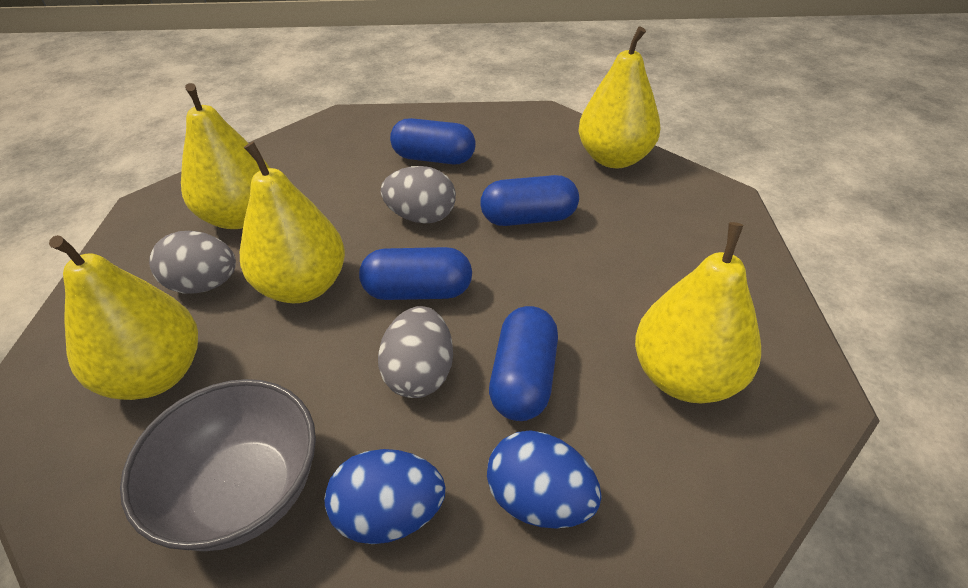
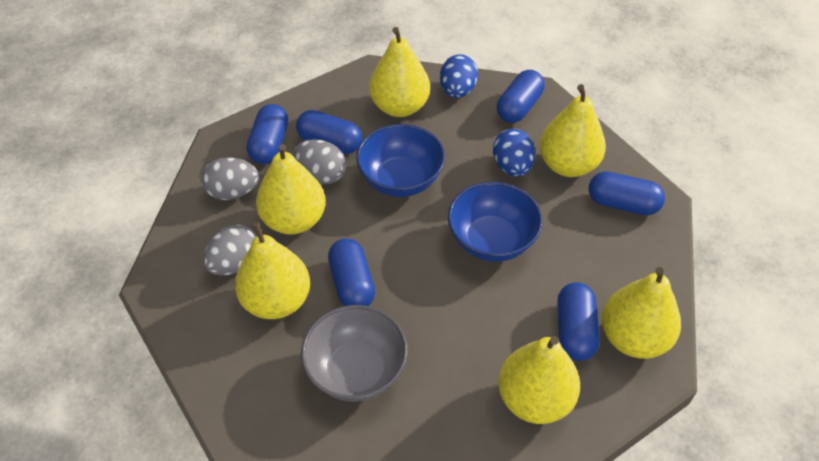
blue bowl: none = 0 -> [356,124,445,197] [448,182,543,262] = 2
blue capsule: [359,247,472,300] [390,118,476,164] [480,175,579,226] [489,306,558,421] = 4 -> [247,104,288,164] [296,110,362,154] [328,238,375,306] [497,70,545,123] [557,282,600,361] [589,172,665,215] = 6
yellow pear: [49,235,198,400] [181,83,270,229] [240,142,345,303] [578,26,660,168] [635,222,761,403] = 5 -> [235,222,310,319] [256,144,326,235] [369,27,430,117] [498,336,580,424] [539,84,606,177] [602,267,681,359] = 6

